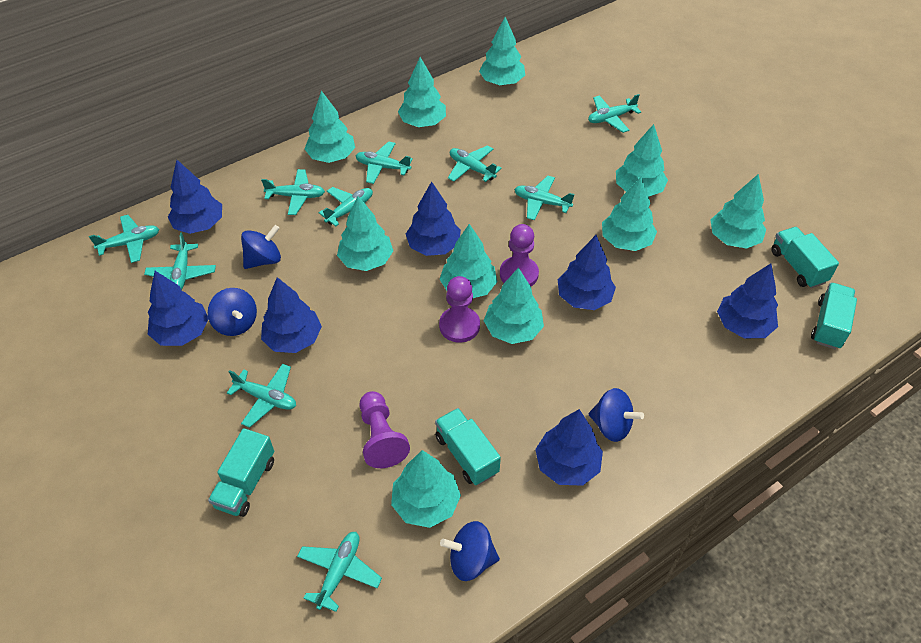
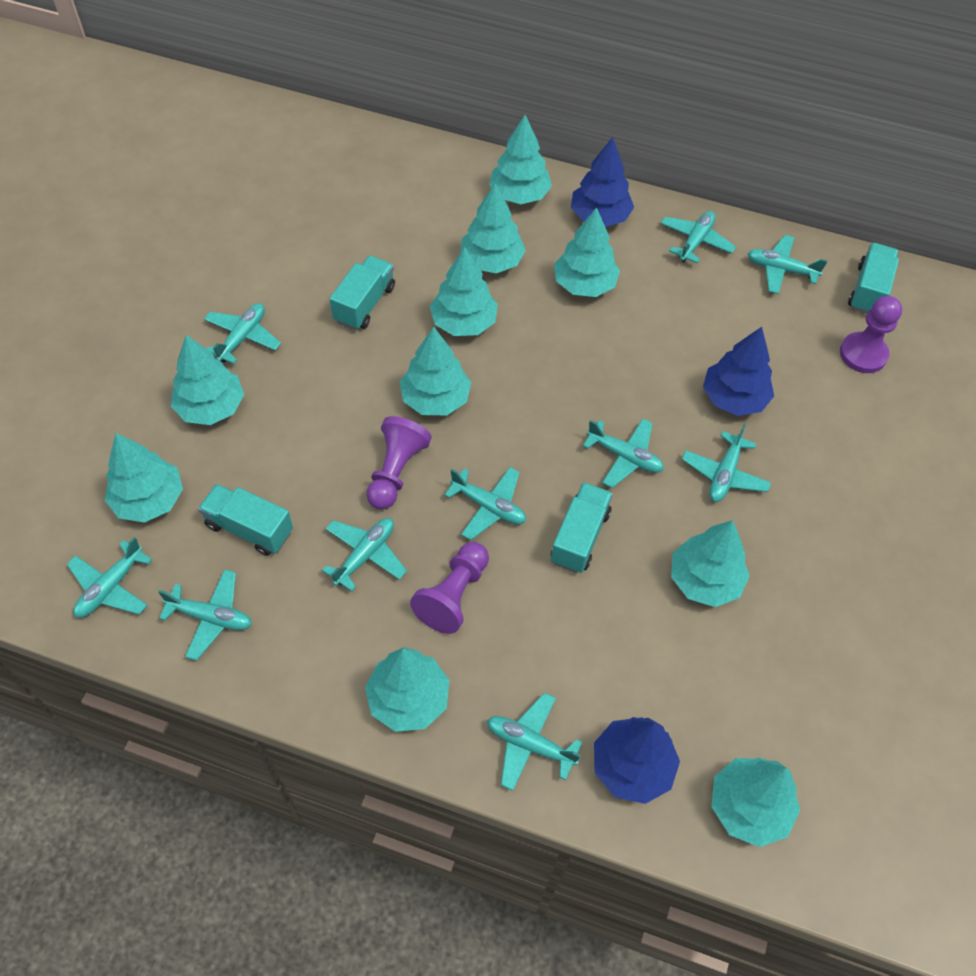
blue spinning top: [208,288,257,336] [241,225,281,269] [440,521,500,581] [589,388,644,442] = 4 -> none = 0
blue tree: [148,271,208,346] [168,160,222,234] [261,277,322,353] [406,181,461,256] [535,409,603,486] [558,235,616,310] [717,263,778,338] = 7 -> [571,137,634,227] [594,717,680,804] [703,327,774,416] = 3

